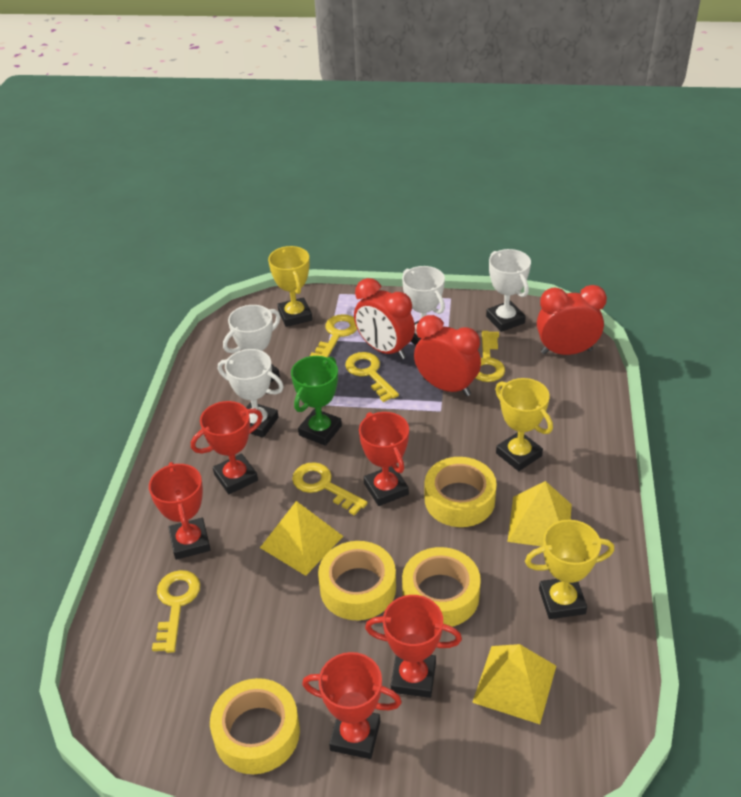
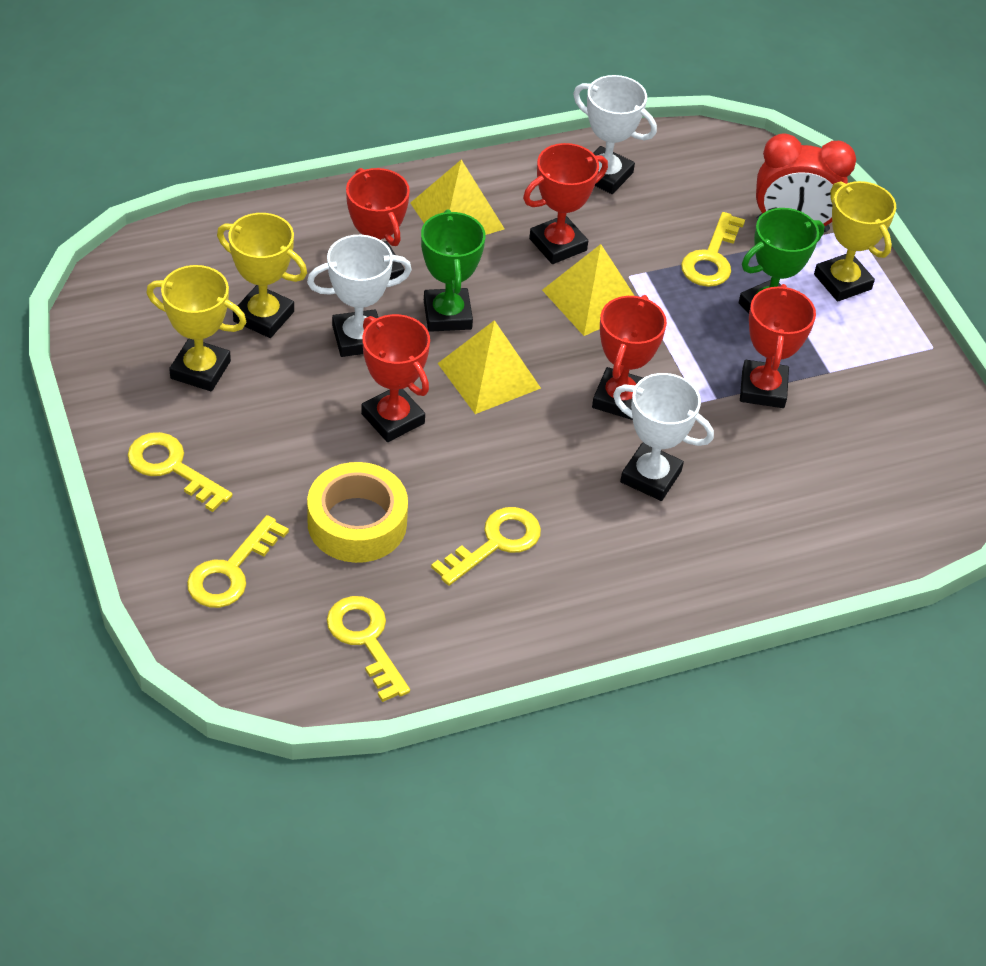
green trophy: [291,356,342,446] = 1 -> [421,209,485,332] [739,208,824,314] = 2
red clock: [354,278,415,359] [414,315,481,396] [537,285,607,355] = 3 -> [756,133,856,232] = 1
white trophy: [218,349,284,438] [223,305,280,383] [402,266,445,346] [486,249,531,332] = 4 -> [307,235,412,357] [573,75,657,194] [613,373,714,501] = 3
yellow tape: [210,678,300,774] [318,541,396,620] [402,547,481,627] [425,457,497,527] = 4 -> [307,462,408,563] = 1

